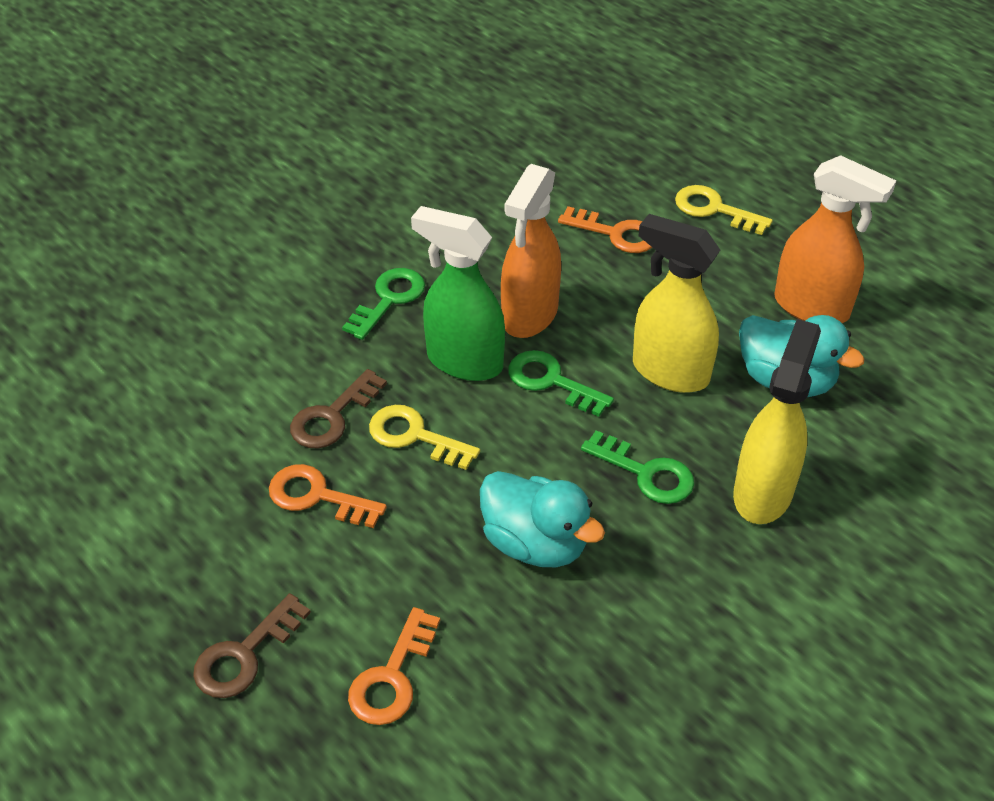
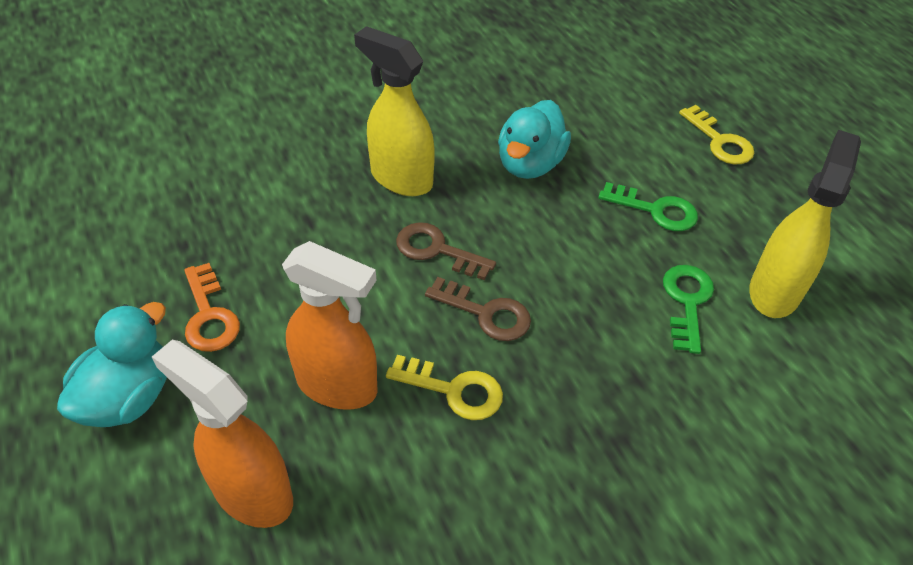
green key: [342,268,425,340] [508,350,614,417] [581,430,694,504] = 3 -> [598,182,698,231] [663,265,714,354] = 2
green spray bottle: [411,206,505,381] = 1 -> none = 0
orange key: [269,464,387,528] [348,607,440,725] [558,206,652,253] = 3 -> [184,263,240,352] = 1

